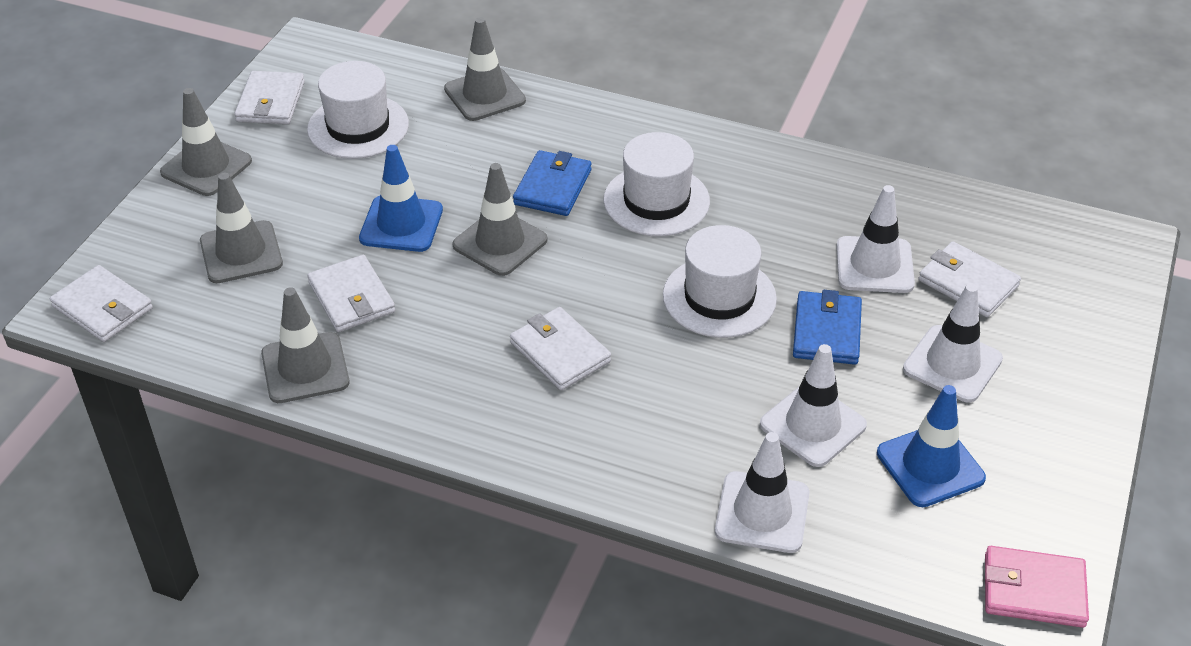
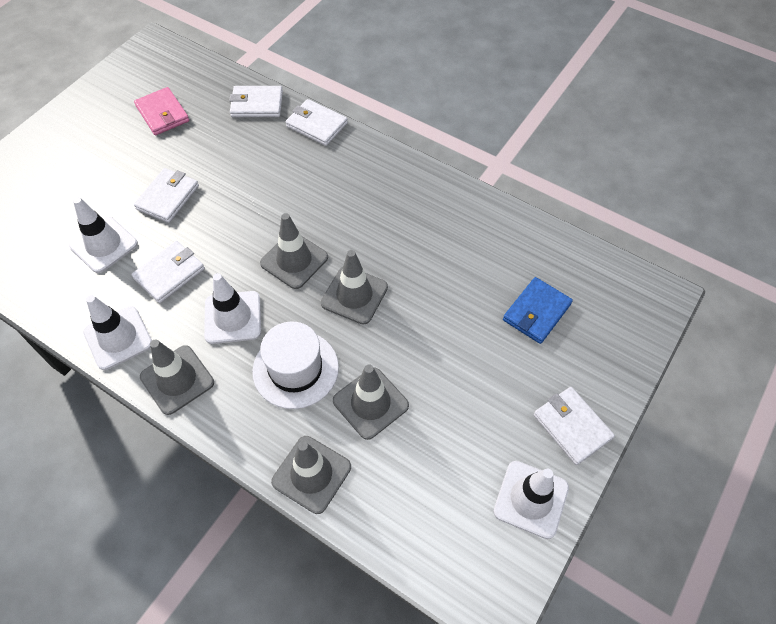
blue traffic cone: [359,145,443,252] [877,385,986,507] = 2 -> none = 0
blue wallet: [513,150,592,216] [793,290,862,365] = 2 -> [503,277,573,344] = 1
white hat: [307,61,409,159] [604,132,710,236] [663,225,777,338] = 3 -> [252,321,339,409] = 1

